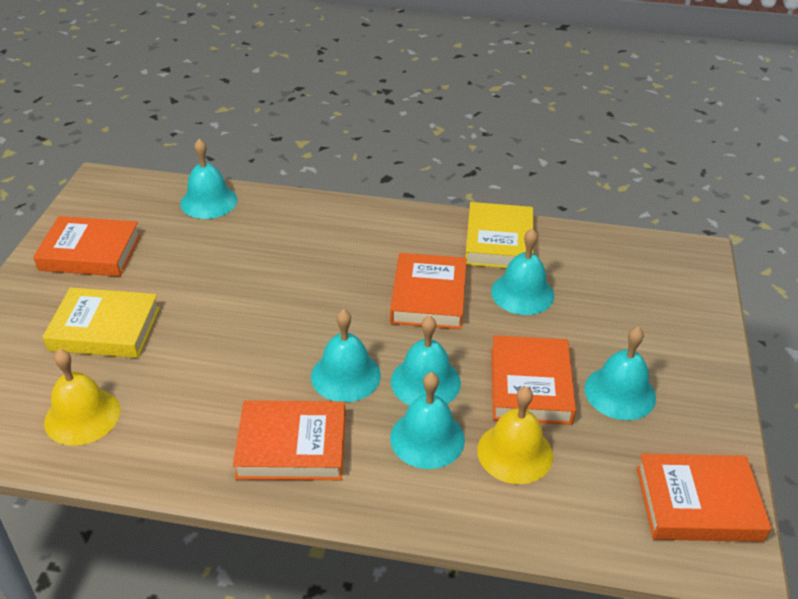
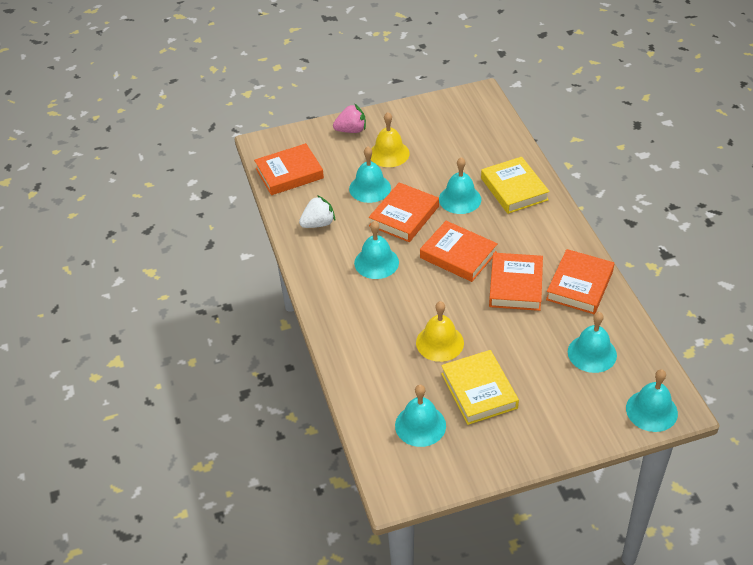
pink strawberry: none = 0 -> [333,104,366,133] = 1
white strawberry: none = 0 -> [299,195,335,228] = 1

